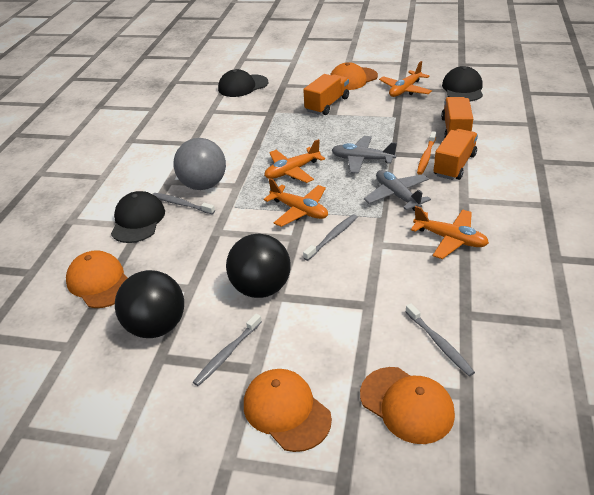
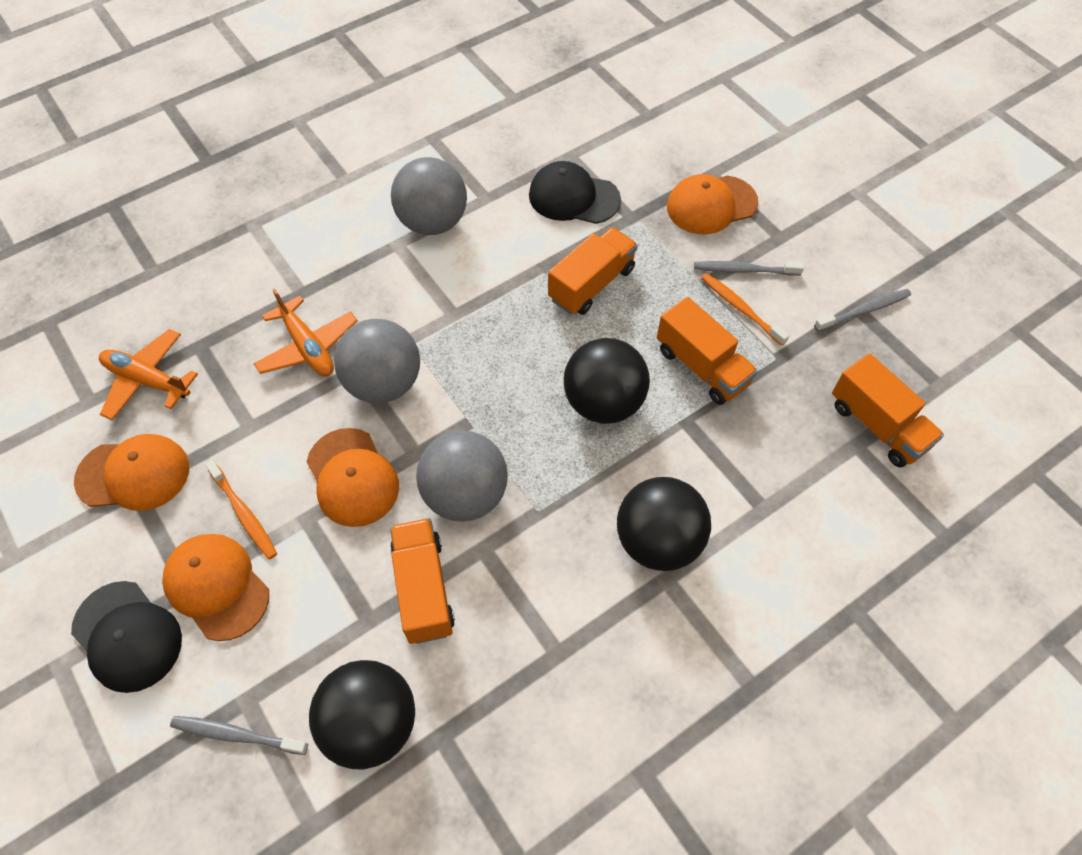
black ball: [115,270,184,338] [226,234,291,298] = 2 -> [309,660,415,769] [564,338,650,424] [617,477,711,571] = 3
black cap: [111,191,165,243] [218,69,268,97] [442,66,483,101] = 3 -> [71,581,182,693] [529,161,621,224] = 2
grey ball: [174,138,226,190] = 1 -> [334,319,420,403] [391,157,467,235] [416,430,508,522] = 3
grey plane: [332,136,397,174] [364,170,431,211] = 2 -> none = 0
grey toothbrush: [153,193,215,214] [193,314,262,386] [303,214,357,261] [405,303,475,376] = 4 -> [170,716,308,755] [694,261,804,276] [814,289,911,332] = 3
orange plane: [264,139,325,183] [264,178,328,227] [379,61,432,97] [411,206,489,259] = 4 -> [99,329,198,420] [253,288,358,377] = 2
orange toothbrush: [417,131,436,175] = 1 -> [205,460,277,559] [701,273,789,346] = 2
orange truck: [303,74,349,115] [434,129,478,180] [441,97,473,138] = 3 -> [390,518,455,644] [548,227,638,315] [657,297,758,405] [832,353,944,467] = 4

